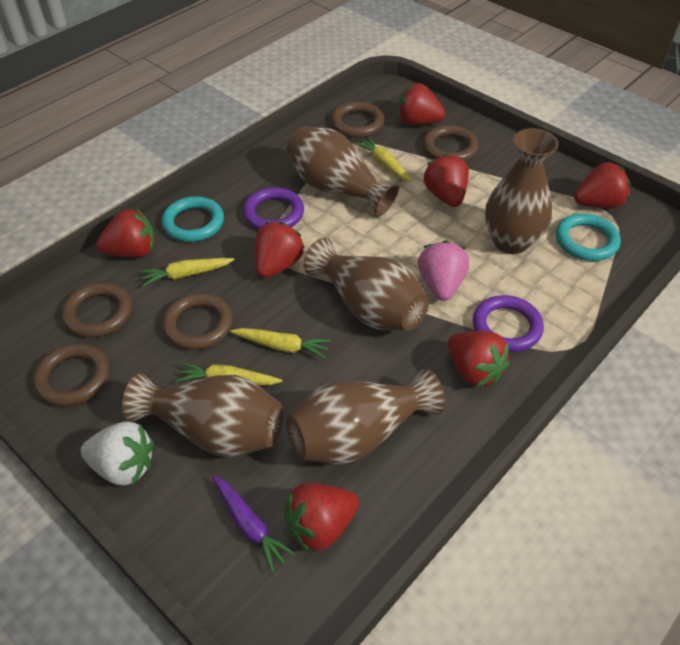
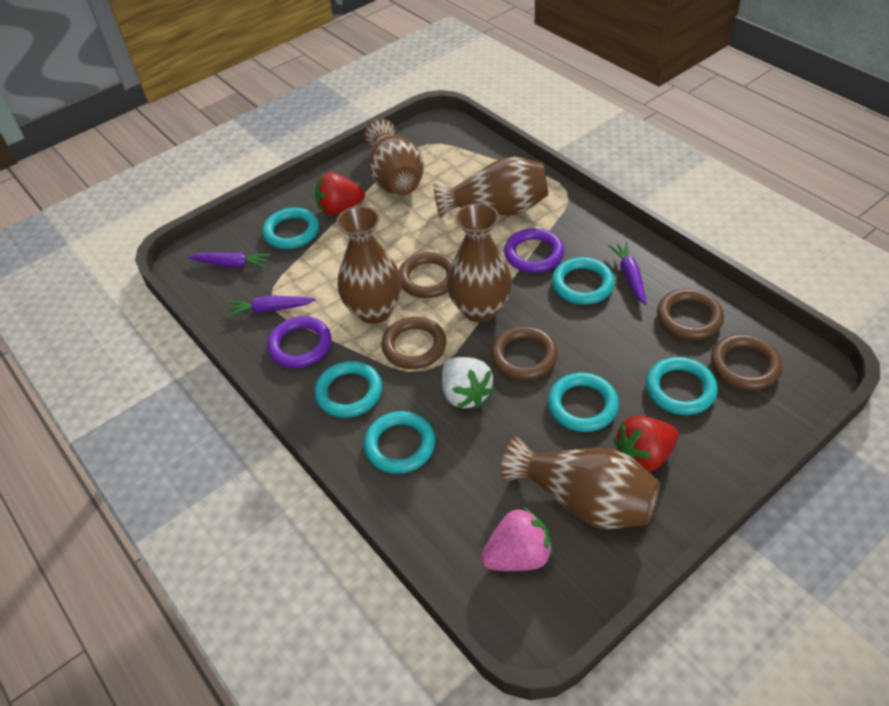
purple carrot: [212,475,295,572] = 1 -> [188,252,270,268] [227,296,316,317] [609,242,647,305] = 3
red strawberry: [96,209,155,257] [255,222,305,278] [284,483,359,553] [398,83,445,125] [424,154,469,207] [448,331,509,387] [574,162,631,208] = 7 -> [315,172,365,215] [614,416,678,472] = 2
turquoise ring: [162,196,224,242] [556,214,621,261] = 2 -> [262,208,319,249] [314,361,382,418] [364,411,435,474] [548,373,619,432] [552,257,615,305] [646,357,718,415] = 6
yellow carrot: [140,258,235,287] [175,362,282,386] [230,328,331,358] [355,137,412,182] = 4 -> none = 0

